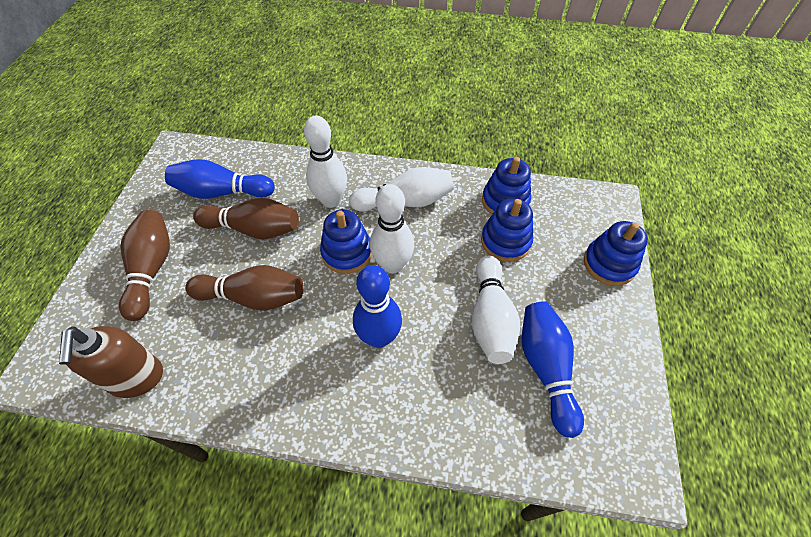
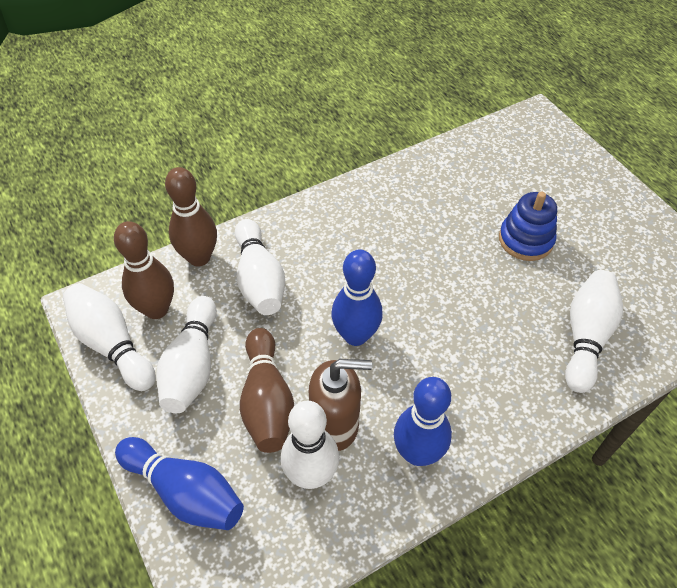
blue stacking toy: [320,210,372,274] [481,198,533,262] [482,157,531,214] [584,221,648,286] = 4 -> [499,192,557,261] = 1
white bowling pin: [304,116,347,208] [349,167,454,212] [370,184,414,273] [472,255,520,364] = 4 -> [63,283,156,391] [156,296,217,413] [235,219,285,315] [281,401,339,489] [565,270,623,393] = 5

